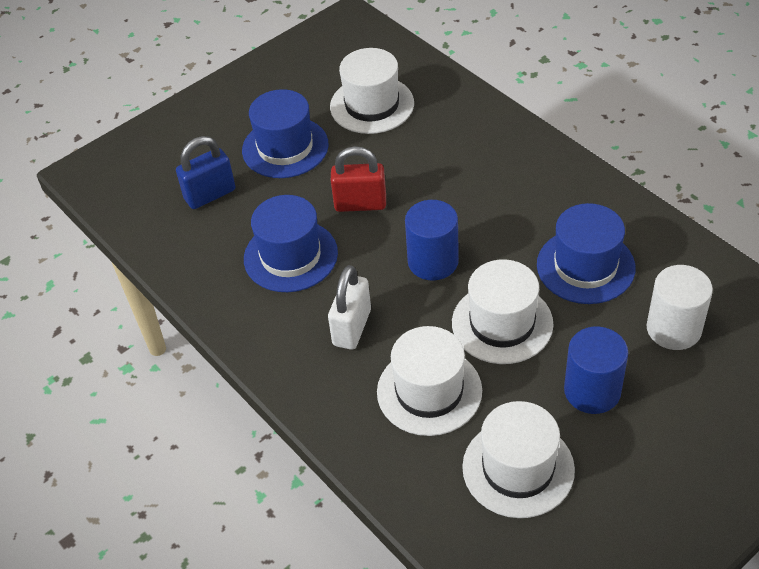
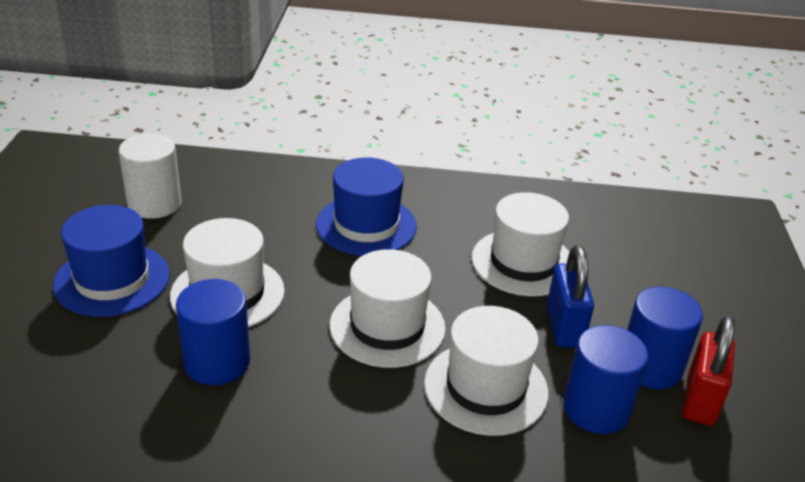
blue cylinder: [405,200,459,281] [564,327,628,414] = 2 -> [176,279,250,385] [563,325,649,434] [627,287,703,389] = 3
blue hat: [242,89,329,178] [244,195,338,292] [537,203,636,304] = 3 -> [53,205,170,317] [316,157,417,256] = 2
white padlock: [328,265,371,350] = 1 -> none = 0

